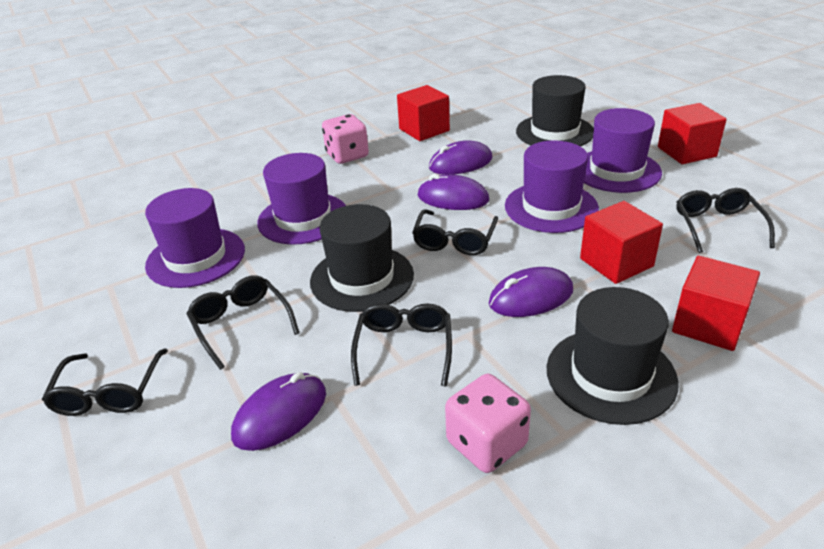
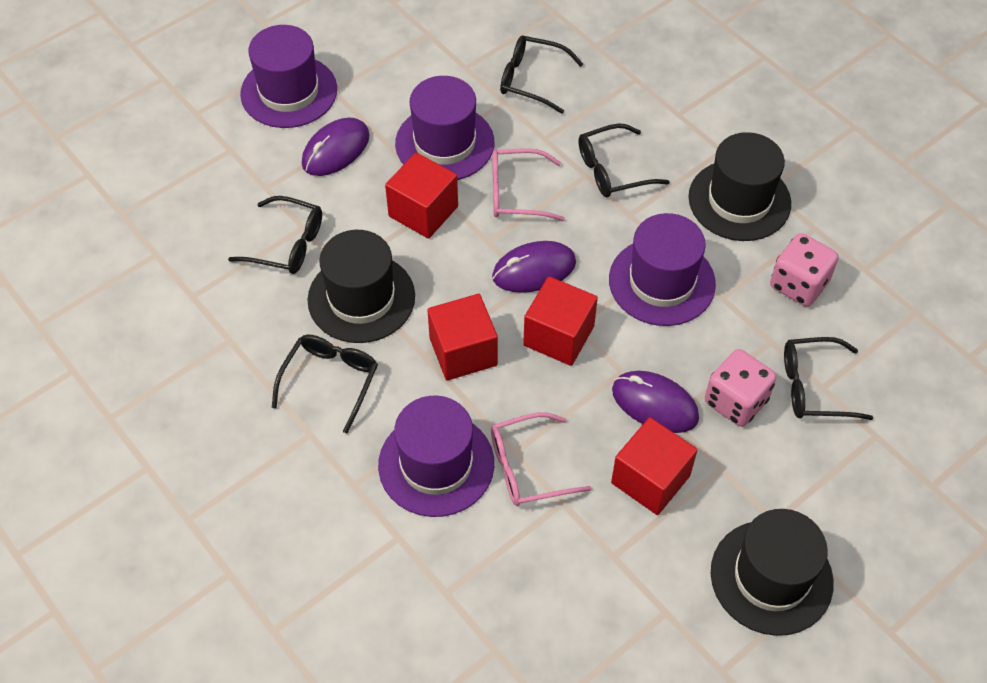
pink glasses: none = 0 -> [491,412,592,506] [492,148,565,221] = 2
purple mouse: [231,372,326,451] [418,174,489,210] [429,140,493,175] [489,267,573,317] = 4 -> [302,117,370,176] [492,241,576,293] [612,371,699,433] = 3

